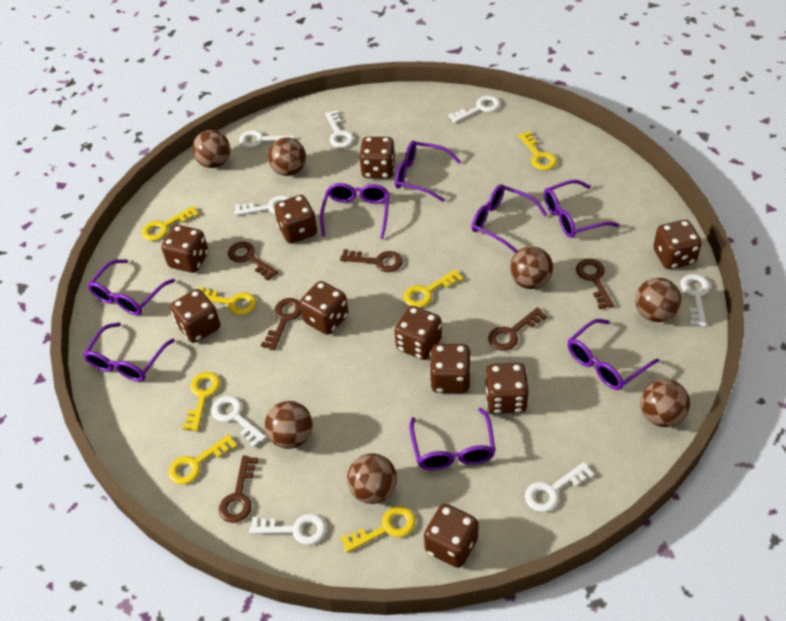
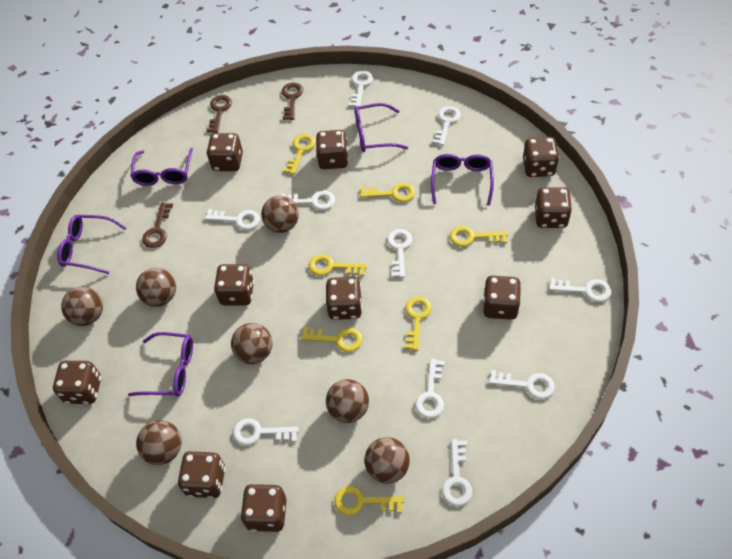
brown key: [219,456,258,523] [228,242,278,281] [261,298,301,350] [340,249,403,272] [488,307,547,351] [576,259,614,309] = 6 -> [142,202,173,248] [206,95,232,133] [282,83,303,120] = 3
purple glasses: [83,322,175,382] [87,259,175,315] [320,183,389,239] [395,141,461,202] [409,408,496,470] [471,185,548,253] [544,180,619,238] [568,319,659,390] = 8 -> [57,215,126,274] [128,332,193,397] [130,148,193,186] [355,103,408,152] [431,154,494,206] = 5
white key: [212,396,266,448] [234,195,290,216] [239,130,295,147] [249,514,326,545] [325,110,354,148] [448,95,500,123] [525,462,594,512] [680,274,710,327] = 8 -> [205,209,260,230] [233,418,299,445] [282,191,335,210] [349,71,373,107] [387,229,412,278] [415,359,444,418] [432,106,461,146] [442,439,472,506] [489,370,555,399] [549,278,612,302] = 10

